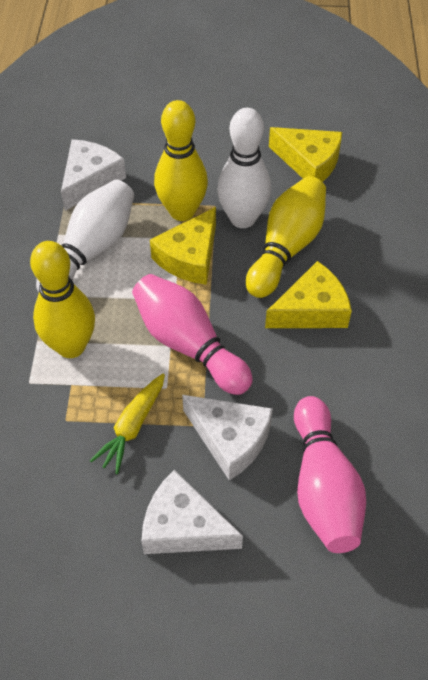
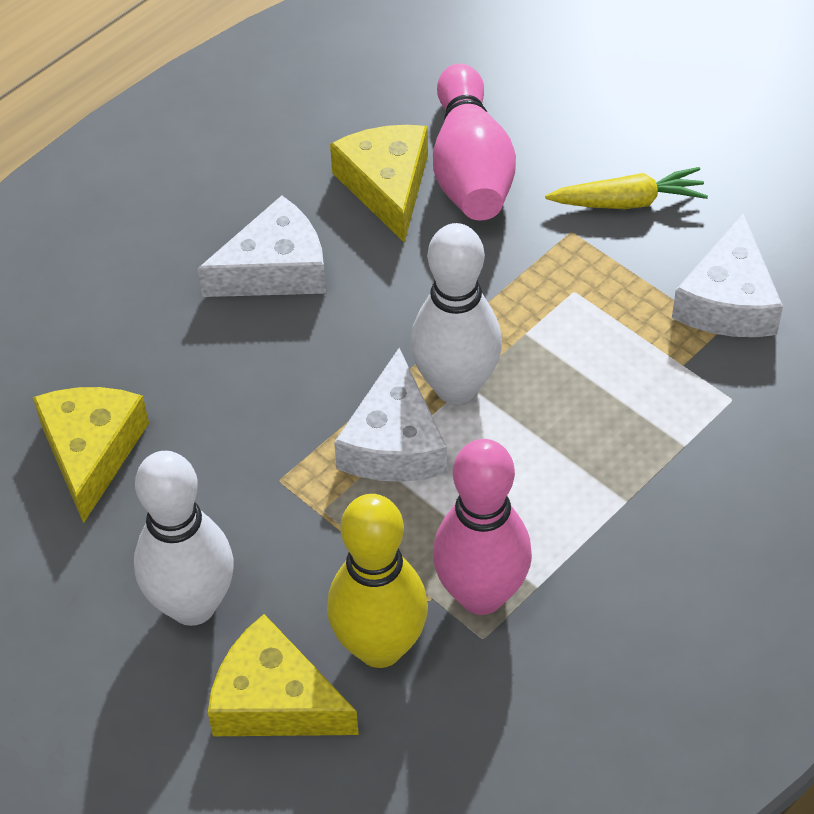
yellow bowling pin: [30,241,95,358] [154,100,208,221] [246,176,326,298] = 3 -> [327,494,428,668] = 1

